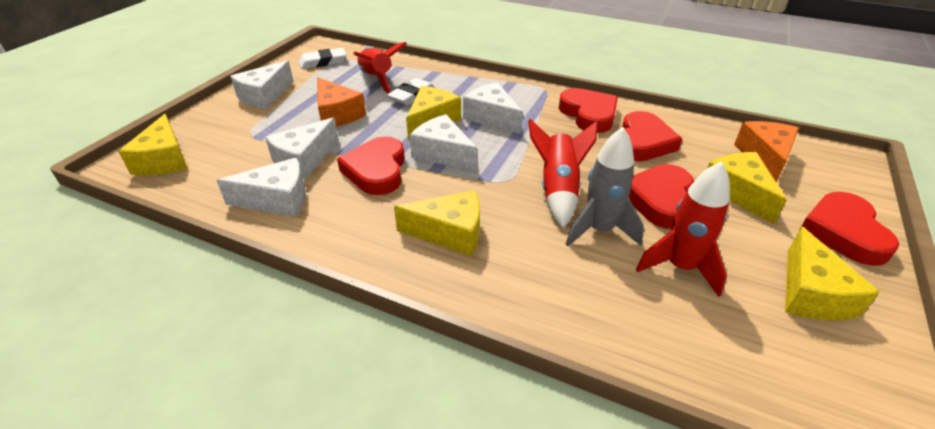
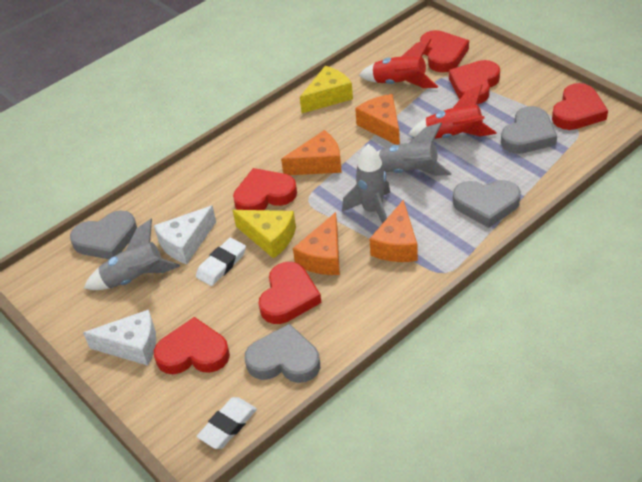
grey heart: none = 0 -> [70,211,137,259] [245,324,320,383] [453,180,521,228] [501,106,557,154] = 4
grey rocket: [566,127,644,246] = 1 -> [84,219,180,290] [342,144,390,224] [377,123,452,176] = 3
orange cheese: [317,77,366,127] [734,121,799,182] = 2 -> [281,130,342,175] [293,212,340,275] [355,94,400,145] [369,200,418,262] = 4
red heart: [337,137,405,195] [559,88,618,133] [622,111,682,162] [629,164,694,229] [801,192,899,266] = 5 -> [154,317,230,374] [233,168,297,210] [259,262,322,324] [420,30,469,72] [449,60,500,104] [552,83,608,130] = 6
red rocket: [353,42,407,94] [528,119,598,228] [636,161,730,297] = 3 -> [359,39,438,88] [408,84,496,139] = 2
white cheese: [216,157,306,217] [230,60,293,109] [265,118,339,179] [409,114,478,172] [463,82,523,134] = 5 -> [83,309,156,366] [154,206,216,264] = 2
yellow cheese: [118,114,188,175] [394,190,480,256] [406,86,461,140] [707,152,787,224] [785,227,880,320] = 5 -> [233,210,296,259] [300,66,353,113] = 2

